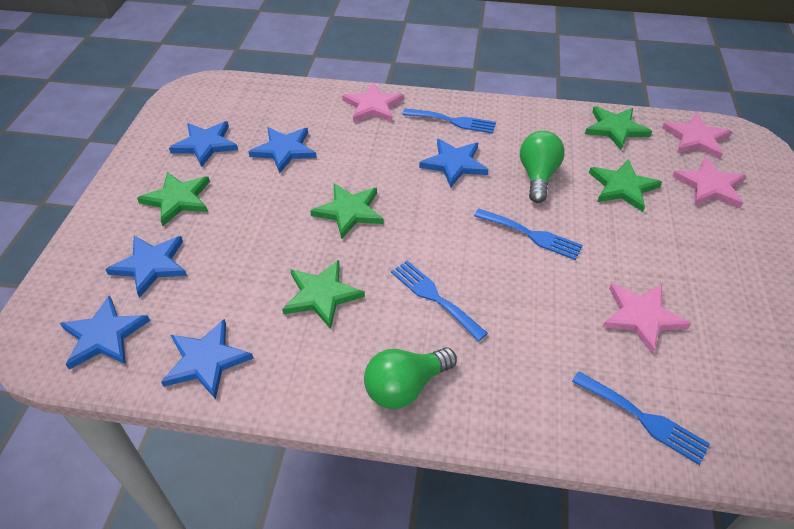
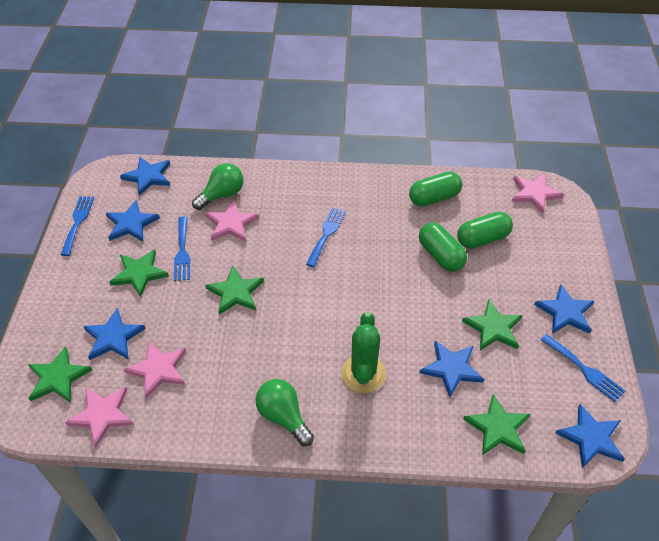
green cactus: none = 0 -> [341,312,386,393] = 1
green capsule: none = 0 -> [409,171,462,207] [419,223,467,272] [457,212,513,249] = 3

